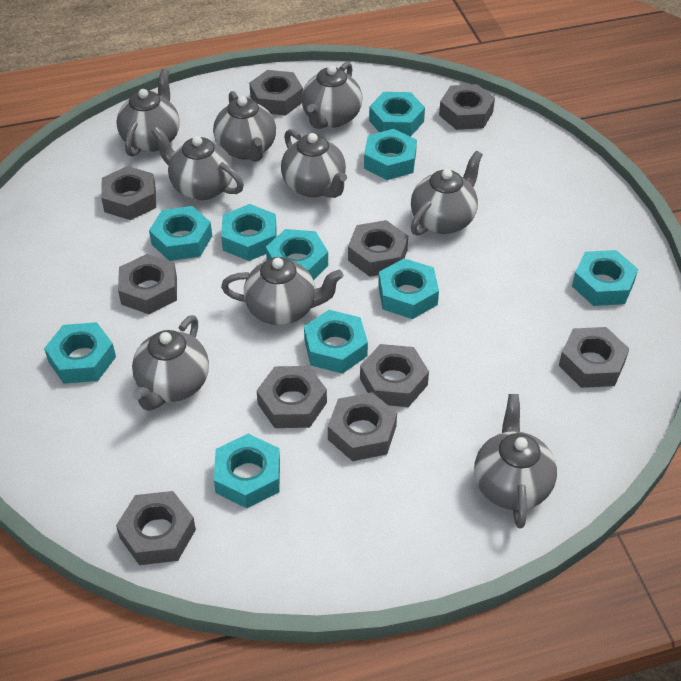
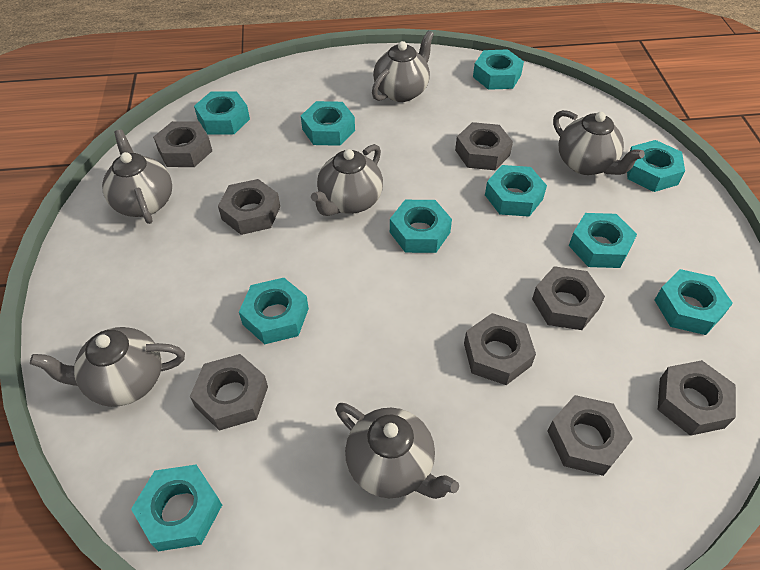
grey nut: [101,166,156,220] [116,491,196,565] [118,254,177,314] [249,70,303,115] [256,366,327,428] [328,392,397,461] [348,220,408,277] [360,344,429,407] [439,84,495,130] [559,327,629,388] = 10 -> [153,121,212,167] [190,354,268,431] [218,179,280,235] [455,122,513,170] [464,313,536,385] [532,266,605,330] [547,395,633,476] [658,360,736,436] = 8
grey teapot: [116,69,180,157] [132,315,209,411] [152,127,244,200] [213,91,276,162] [221,257,343,325] [281,129,347,198] [301,62,362,129] [411,151,483,236] [474,394,557,528] = 9 -> [30,327,185,407] [102,130,172,224] [311,144,383,216] [336,403,459,499] [372,30,434,102] [553,110,645,175] = 6

